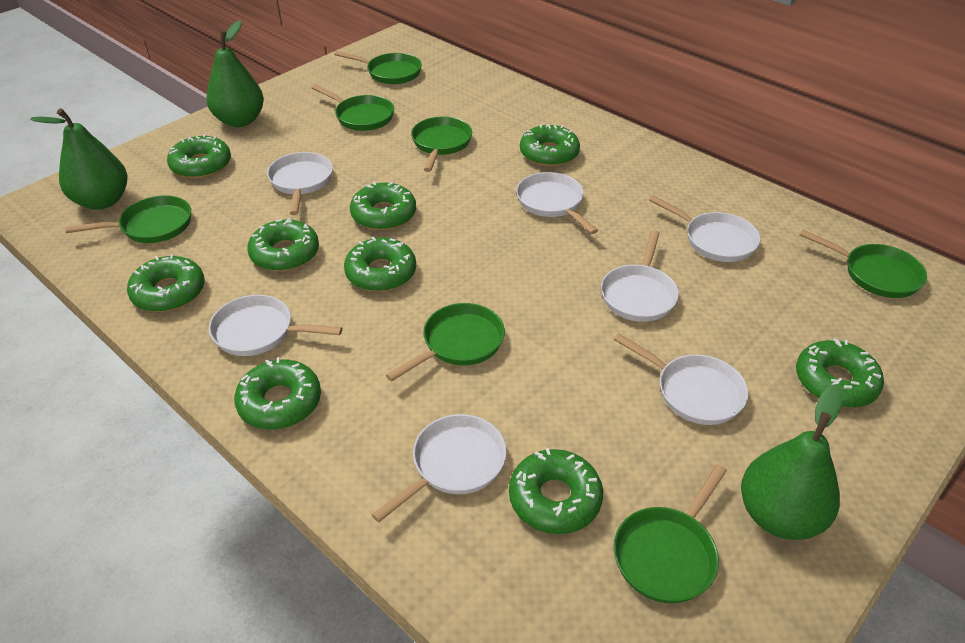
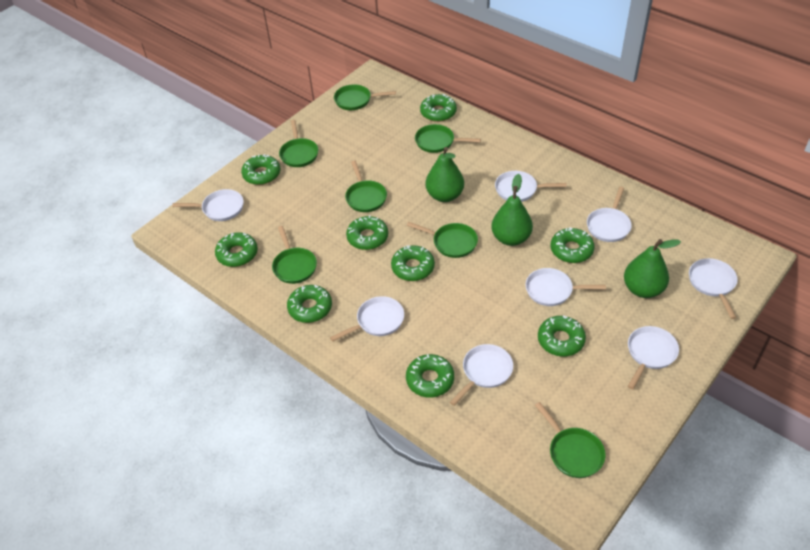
white pan: [209,295,342,356] [267,152,333,215] [371,414,507,522] [516,172,598,234] [601,230,679,322] [614,333,748,425] [649,195,760,262] = 7 -> [172,189,243,221] [330,296,404,341] [450,344,513,406] [495,171,566,202] [525,268,606,306] [587,187,632,242] [628,326,679,389] [689,258,738,319] = 8

